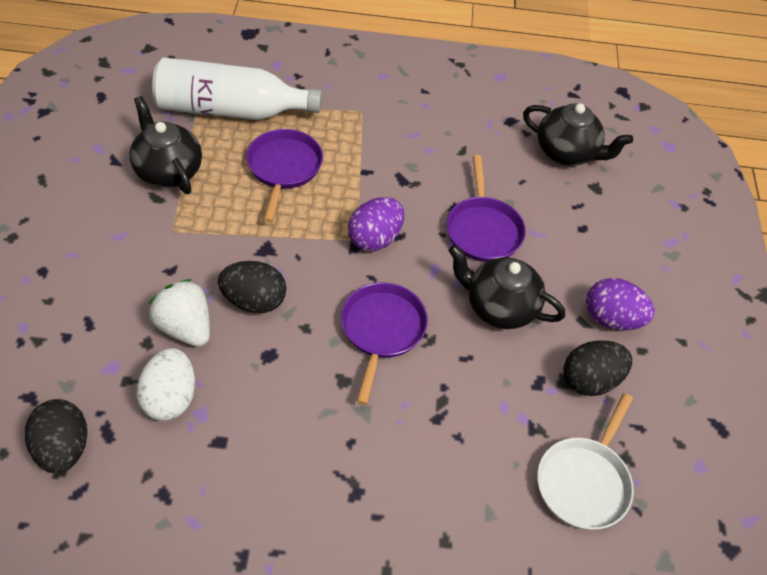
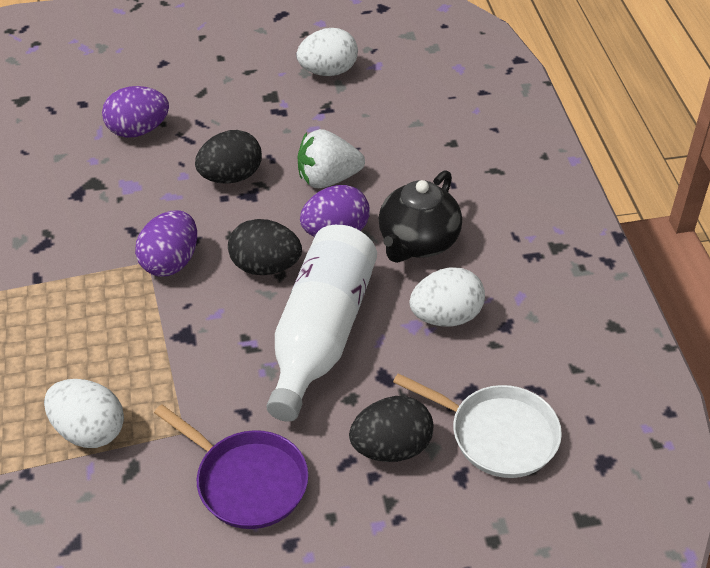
black teapot: [129,96,202,194] [448,245,565,329] [523,103,633,166] = 3 -> [379,170,462,263] = 1
purple egg: [348,197,404,252] [586,278,655,330] = 2 -> [102,86,169,138] [135,210,197,277] [300,185,370,237] = 3
purple pan: [246,129,323,222] [341,283,428,405] [447,155,526,262] = 3 -> [154,405,309,529] = 1
white egg: [136,348,195,421] = 1 -> [44,379,124,448] [296,28,358,76] [409,267,485,327] = 3

